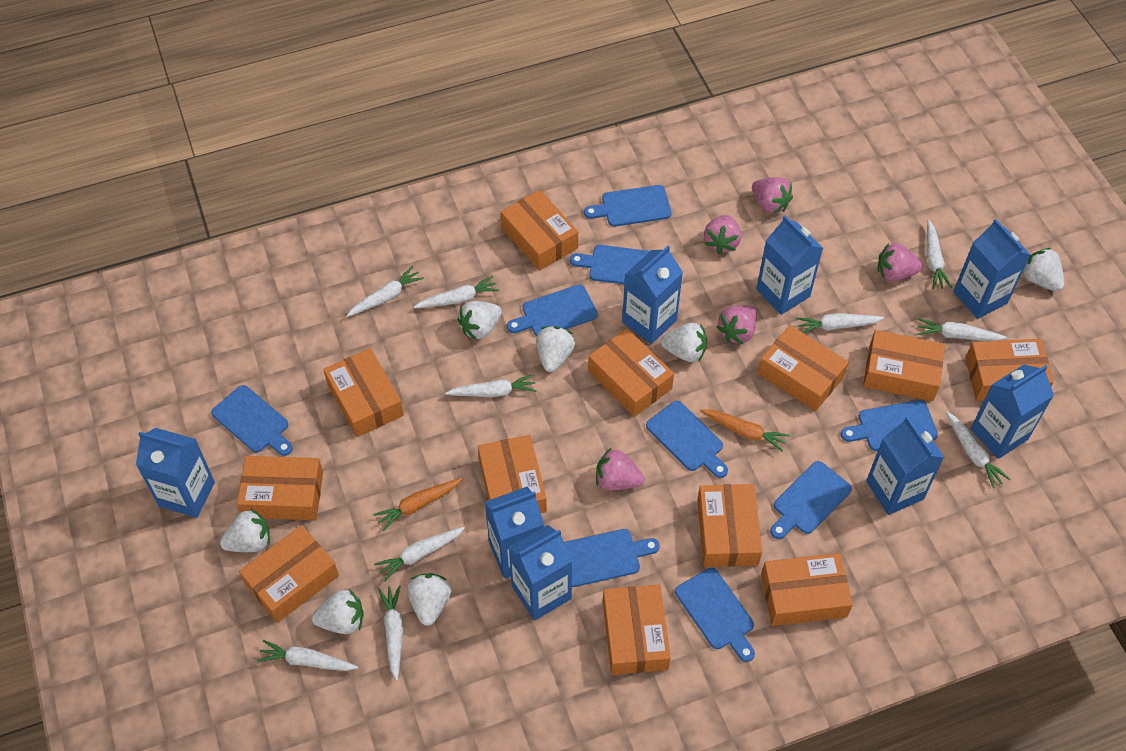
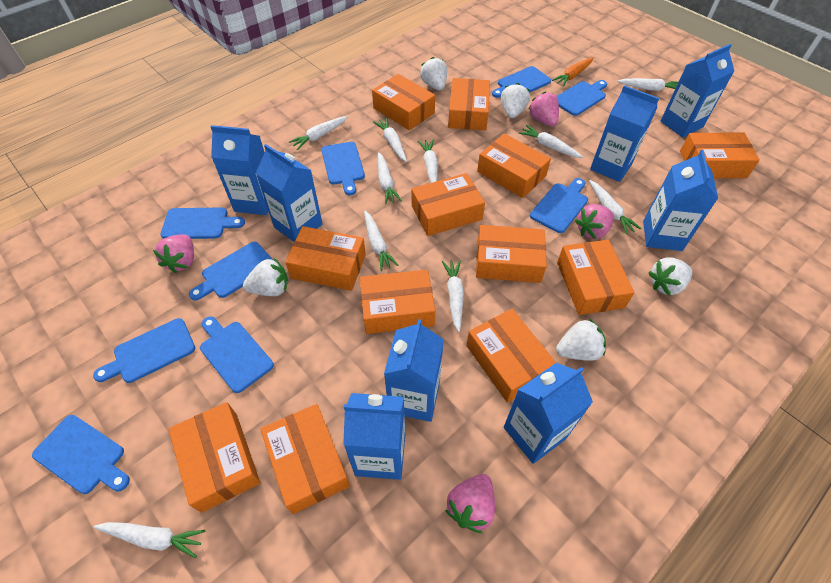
orange carrot: [373,478,462,531] [700,410,790,452] = 2 -> [552,57,594,86] = 1
pink strawberry: [596,448,644,490] [704,215,741,254] [717,305,757,344] [752,177,793,214] [878,243,923,282] = 5 -> [153,234,194,273] [445,474,495,533] [528,91,559,126] [575,204,614,239] = 4
white strawberry: [220,509,270,552] [312,589,363,634] [407,573,451,626] [458,301,502,340] [536,326,575,372] [661,323,707,362] [1023,248,1064,291] = 7 -> [243,258,288,296] [420,57,447,91] [501,83,530,118] [556,319,606,361] [648,257,692,296] = 5

